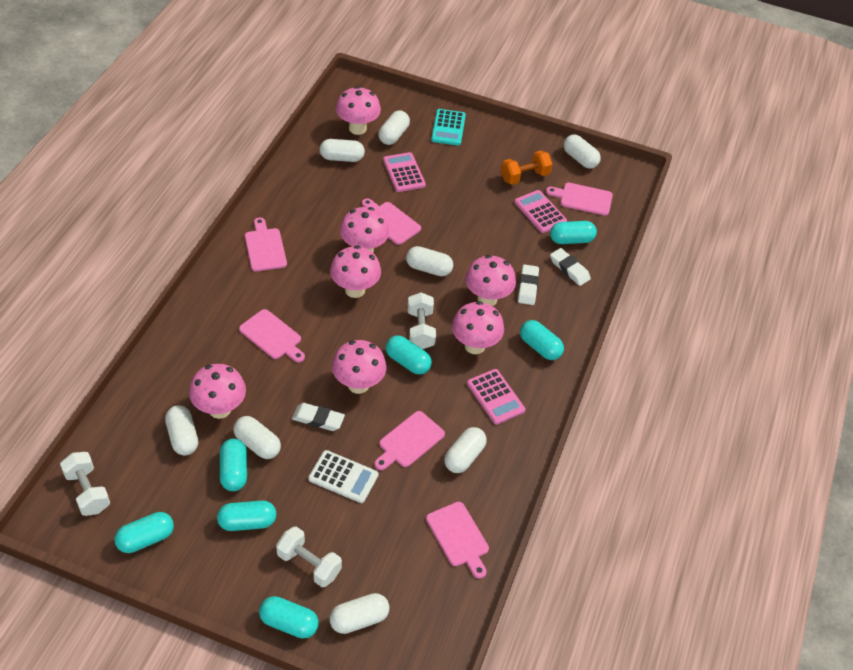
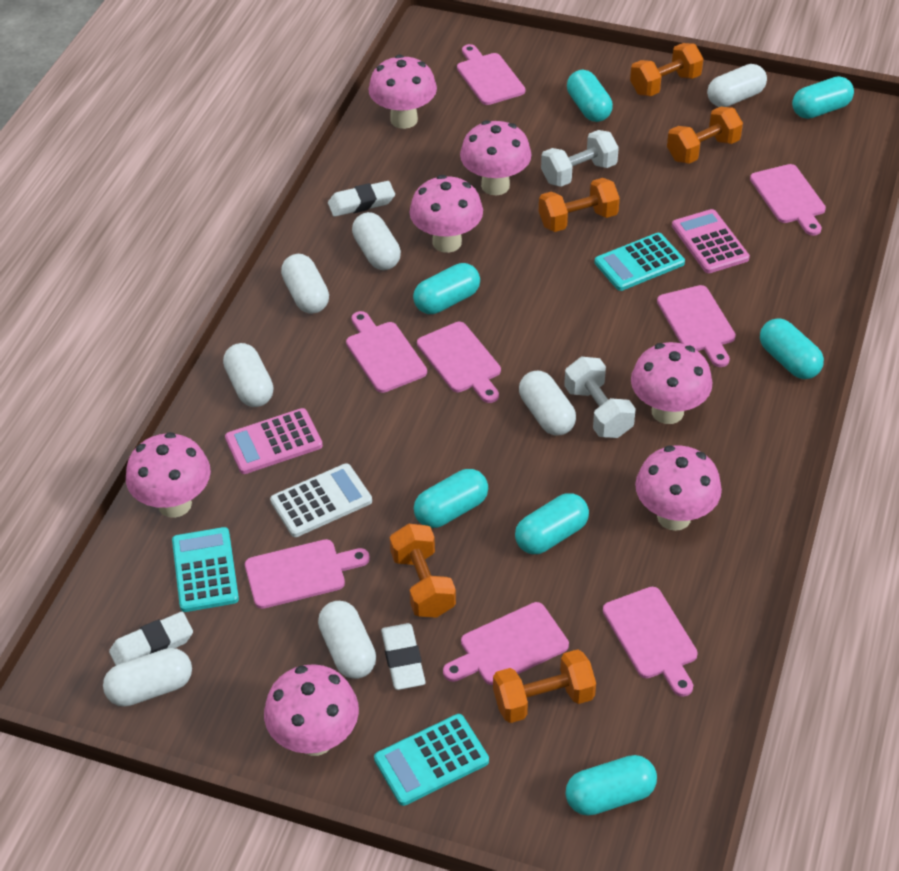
orange dumbbell: [501,150,553,185] = 1 -> [390,524,456,618] [493,649,596,723] [539,178,620,232] [630,43,703,96] [667,107,743,164] = 5
pink calculator: [383,152,426,192] [467,369,525,425] [514,190,567,233] = 3 -> [225,408,323,474] [672,209,750,273] = 2
pink cutting board: [239,309,305,362] [245,218,287,271] [362,198,421,245] [374,411,445,470] [426,502,489,579] [546,183,613,216] = 6 -> [245,539,370,609] [346,311,427,393] [417,322,501,403] [443,602,569,685] [457,44,525,105] [603,587,698,697] [657,285,736,367] [750,164,826,236] = 8
turquoise calculator: [431,109,466,146] = 1 -> [172,527,239,612] [374,714,489,806] [594,233,685,291] = 3
white capsule: [165,405,198,456] [233,416,281,459] [320,139,365,162] [329,593,390,634] [378,110,410,145] [406,246,453,276] [444,427,487,473] [563,134,601,169] = 8 -> [103,648,192,707] [223,343,274,407] [281,254,329,314] [318,601,376,679] [352,212,401,270] [519,371,576,435] [707,64,767,107] = 7
white dumbbell: [60,452,110,516] [276,526,342,587] [407,292,436,349] = 3 -> [541,130,619,187] [564,357,636,438] = 2

